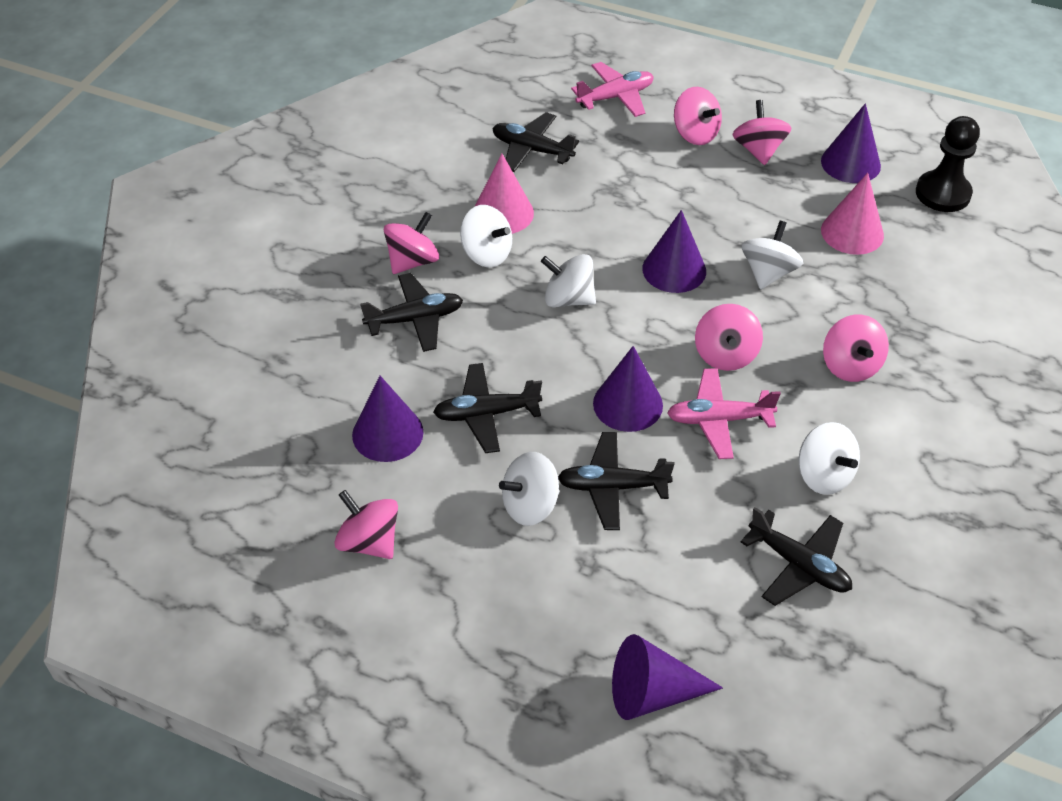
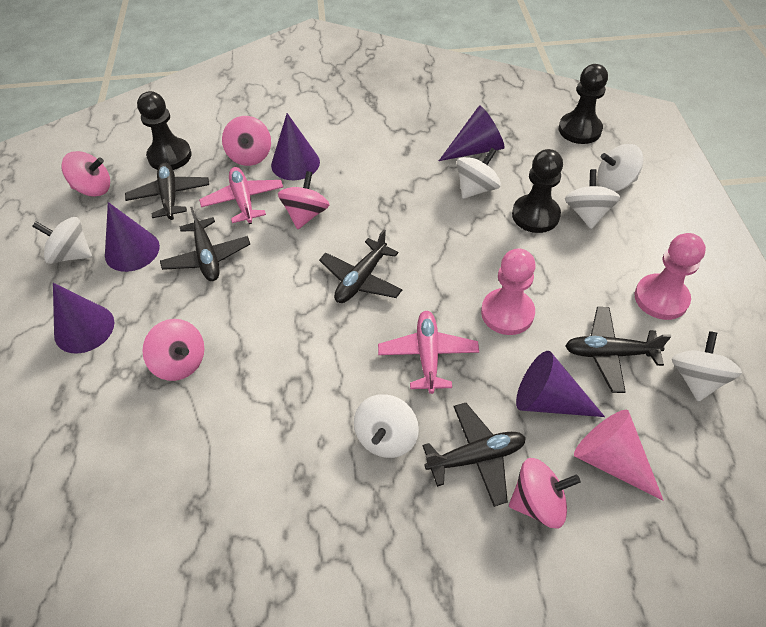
black pawn: [916,116,980,212] = 1 -> [137,91,192,170] [512,149,563,233] [559,64,608,144] = 3
pink cone: [475,154,534,234] [821,173,884,255] = 2 -> [574,410,664,501] = 1
pink pawn: none = 0 -> [481,248,536,335] [635,233,706,320] = 2
pink spinning top: [334,490,398,559] [384,212,439,274] [674,87,722,145] [695,304,763,371] [732,100,792,165] [823,314,889,382] = 6 -> [61,151,110,197] [142,319,204,381] [222,116,271,166] [278,171,329,229] [509,458,580,529] = 5
white spinning top: [460,205,512,268] [499,452,560,526] [541,254,596,308] [742,221,803,290] [798,422,860,495] = 5 -> [32,217,92,264] [354,394,419,458] [457,148,501,199] [565,169,620,229] [597,144,644,191] [672,331,742,402] = 6

